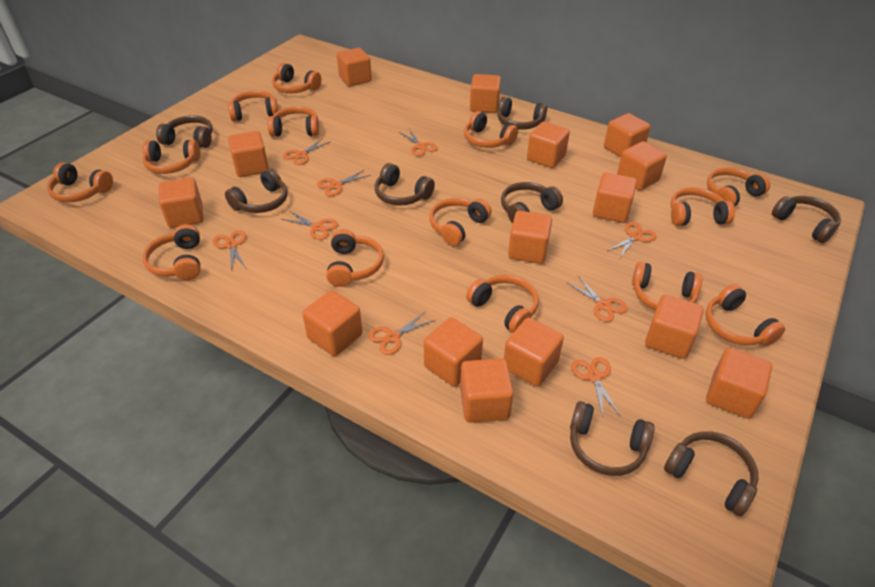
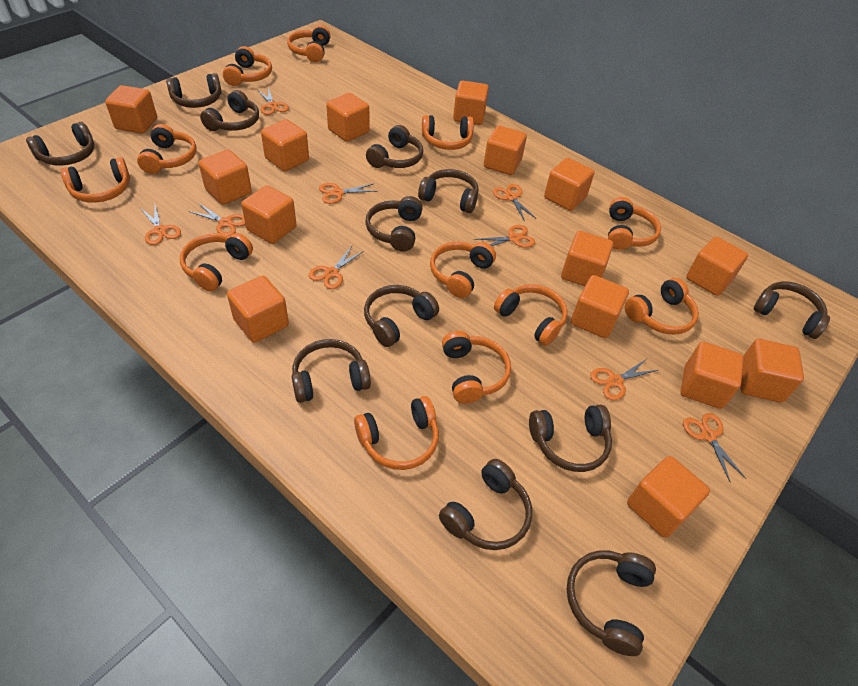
brown headphones: [156,115,213,148] [225,168,288,213] [375,163,435,206] [497,97,547,130] [501,182,563,224] [570,401,655,476] [664,431,758,516] [772,196,841,243] = 8 -> [26,122,94,166] [166,73,222,108] [200,90,259,131] [292,339,371,403] [364,285,439,347] [365,196,423,251] [366,125,423,168] [418,169,479,213] [439,459,532,550] [529,405,612,472] [566,550,656,656] [754,281,830,339] = 12
orange headphones: [47,162,113,202] [142,224,201,280] [143,140,200,174] [228,90,278,121] [268,106,319,137] [272,63,321,93] [326,229,384,287] [429,198,491,246] [464,111,518,148] [466,275,539,333] [632,262,702,311] [670,187,735,226] [706,284,785,346] [707,167,770,206] = 14 -> [61,157,130,203] [137,124,197,174] [180,233,253,291] [223,46,272,86] [287,25,331,62] [354,396,439,470] [422,115,474,150] [430,242,496,298] [442,331,511,404] [494,284,568,346] [608,197,661,250] [625,278,699,335] = 12

